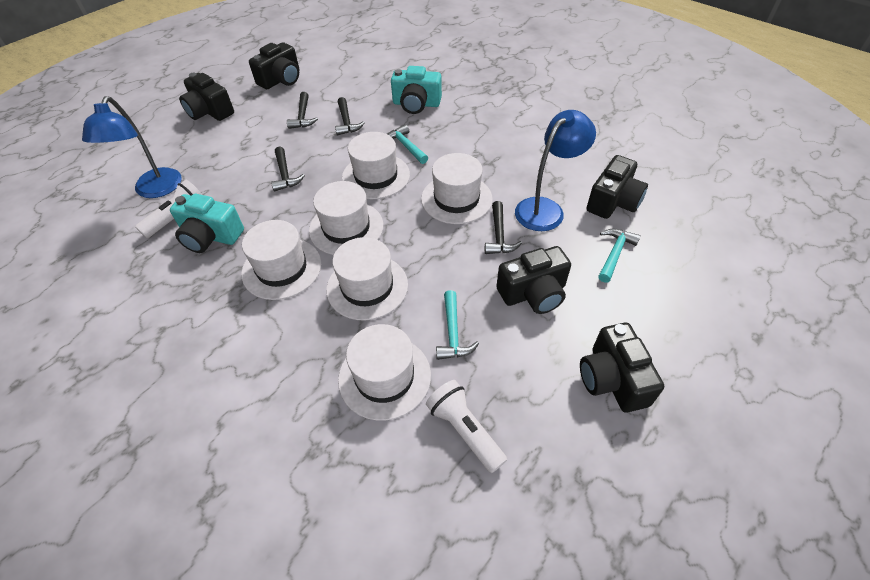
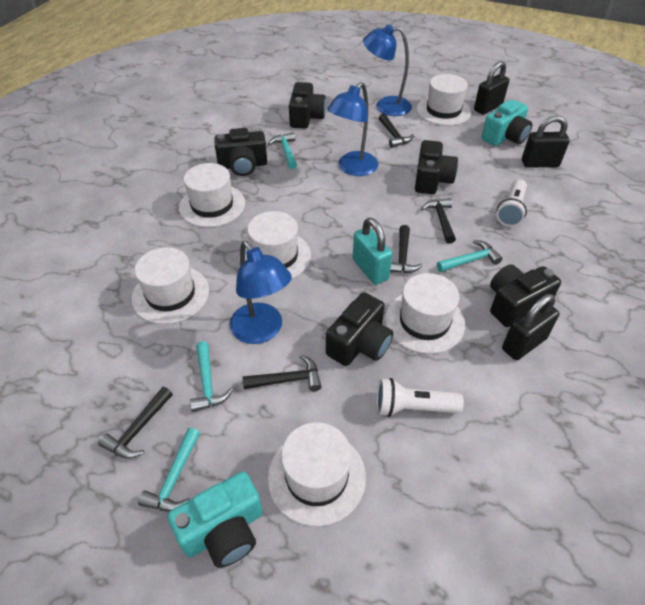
black hammer: [271,147,305,192] [287,92,318,129] [335,97,365,136] [485,201,522,254] = 4 -> [98,387,173,459] [243,355,322,391] [379,114,414,148] [390,225,423,273] [421,198,456,244] = 5
black padlock: none = 0 -> [474,61,509,115] [502,294,560,360] [522,116,570,168] = 3
blue lamp: [82,96,182,198] [515,110,596,231] = 2 -> [230,241,292,344] [327,82,378,176] [363,24,412,116] = 3
turquoise hammer: [388,124,428,164] [436,290,479,360] [598,229,641,283] = 3 -> [138,428,200,512] [190,341,233,412] [268,132,297,169] [437,240,502,272] = 4
turquoise padlock: none = 0 -> [353,218,393,285] = 1

